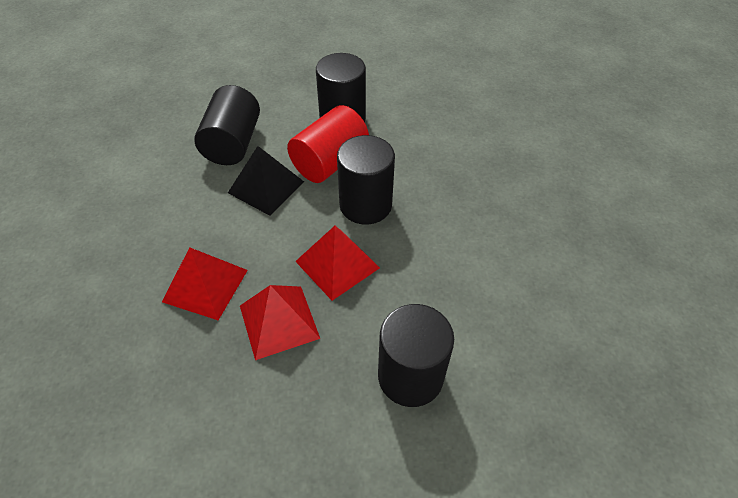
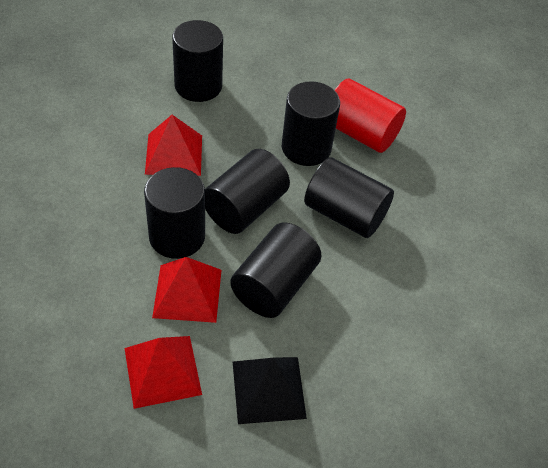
black cylinder: [194,85,260,165] [316,53,366,122] [337,135,395,225] [378,304,454,407] = 4 -> [144,167,205,259] [172,20,223,102] [205,149,290,234] [230,223,321,318] [282,81,340,166] [304,157,394,238] = 6

